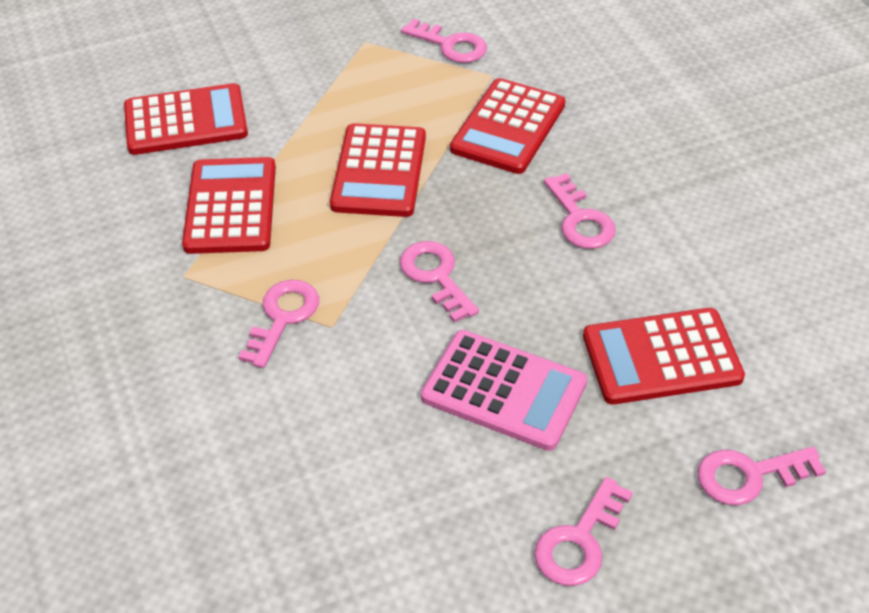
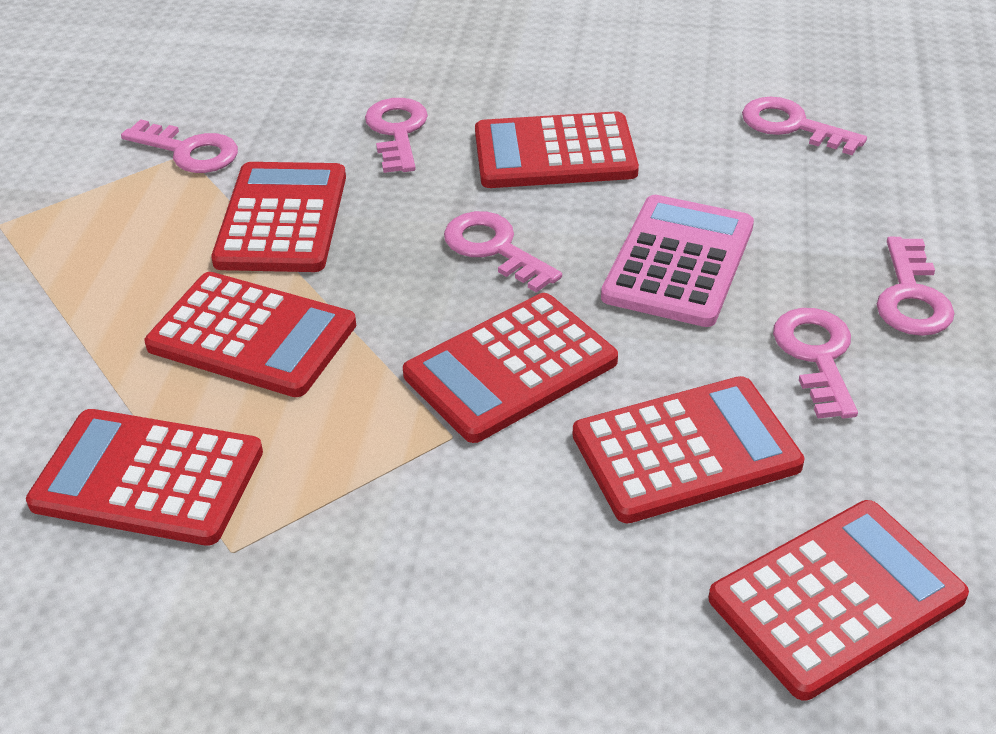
red calculator: [124,83,248,155] [182,157,276,254] [330,123,426,217] [450,78,565,174] [583,308,745,405] = 5 -> [26,409,263,546] [145,272,356,397] [211,162,346,272] [403,293,618,443] [475,111,639,188] [573,376,804,523] [708,500,969,701] = 7

